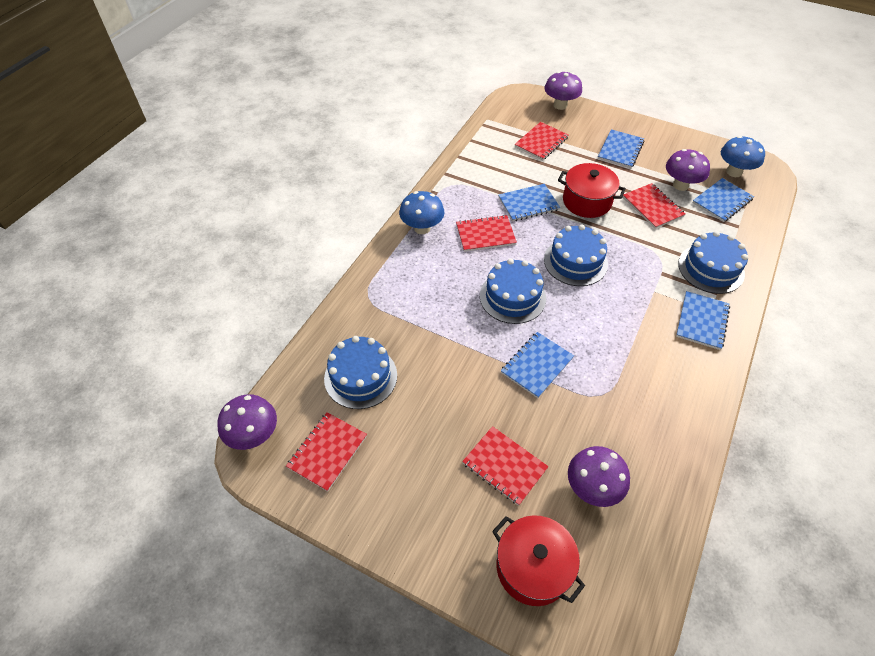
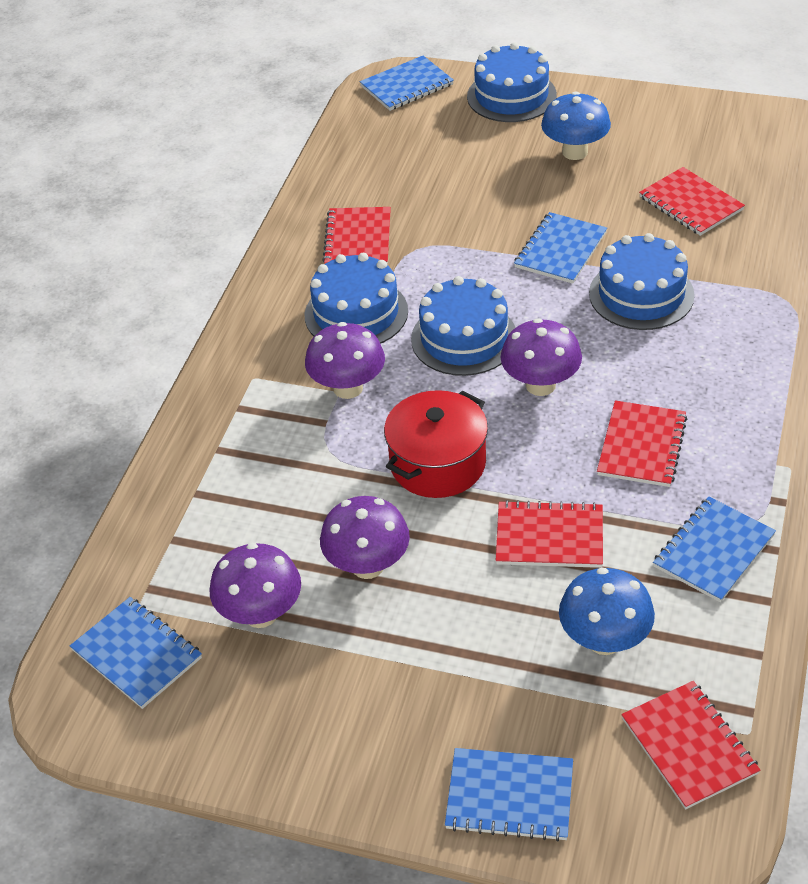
red pot: [492,515,585,606] [558,163,626,218] = 2 -> [384,390,488,498] = 1

